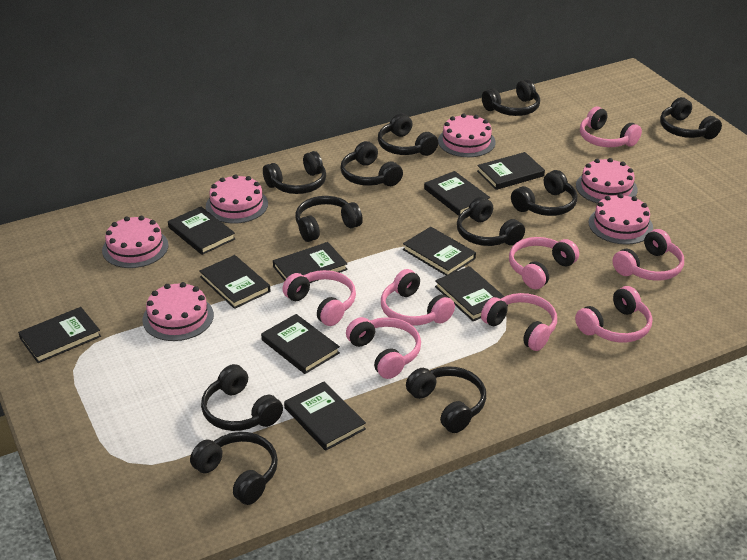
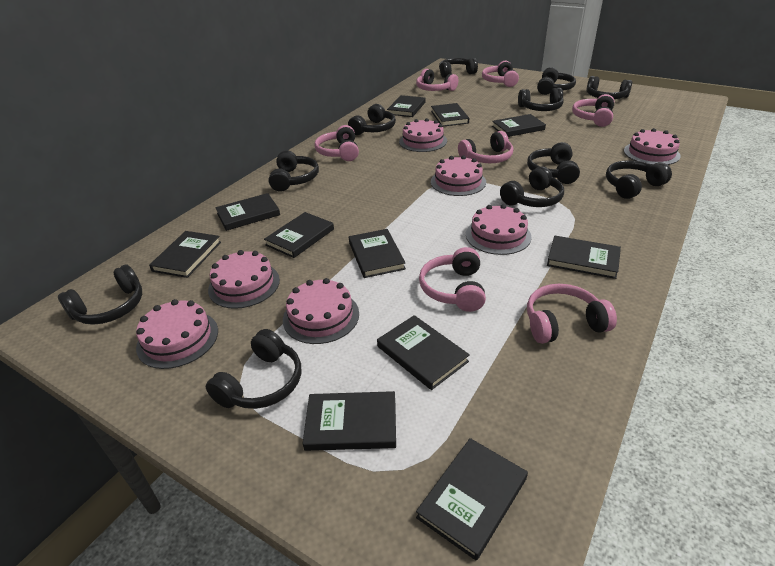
black book: [18,307,101,363] [168,207,236,255] [199,255,270,309] [261,314,340,374] [273,242,348,283] [284,382,366,451] [403,227,476,276] [424,171,490,216] [435,266,508,321] [477,152,545,190] = 10 -> [149,231,221,278] [215,193,280,231] [264,212,334,258] [303,391,396,451] [349,229,406,278] [377,315,470,390] [387,95,425,117] [416,438,528,561] [431,103,469,127] [492,114,546,137] [547,236,621,279] = 11
pink cake: [102,216,169,268] [142,282,214,341] [206,174,268,224] [438,114,496,157] [576,158,638,204] [589,194,653,245] = 6 -> [136,299,218,369] [208,250,280,309] [283,278,359,344] [399,118,447,152] [431,155,486,196] [466,204,531,255] [624,128,681,165] = 7
pink headphones: [282,270,356,326] [346,317,421,379] [381,269,455,325] [481,293,557,351] [509,237,579,289] [575,286,652,343] [580,107,642,147] [612,229,684,281] = 8 -> [314,125,359,161] [416,69,458,91] [419,247,486,312] [458,131,513,163] [482,61,519,87] [527,284,617,344] [572,94,615,127] = 7

